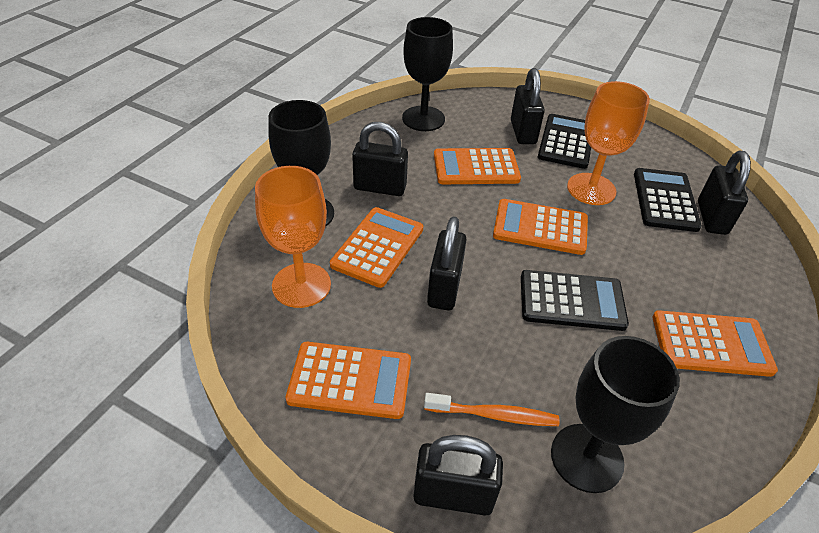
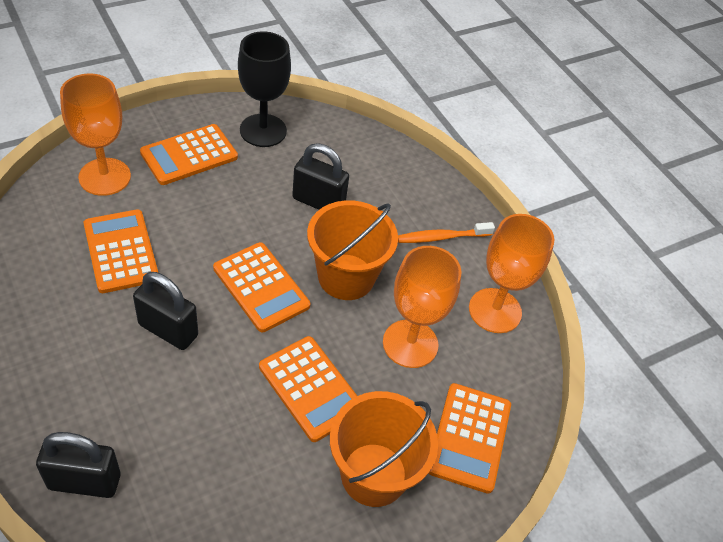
black calculator: [521,270,629,331] [538,114,591,169] [634,168,702,232] = 3 -> none = 0
black goblet: [268,100,334,227] [402,17,453,131] [551,336,680,493] = 3 -> [238,31,291,147] = 1
black padlock: [352,122,408,196] [414,435,503,516] [427,216,467,311] [511,68,545,144] [698,151,751,235] = 5 -> [36,432,121,498] [133,272,198,350] [292,143,349,210] = 3
orange bucket: none = 0 -> [307,200,398,300] [330,391,438,507] = 2
orange goblet: [255,166,331,308] [567,81,650,205] = 2 -> [60,74,131,196] [383,246,461,368] [469,214,554,333] = 3

